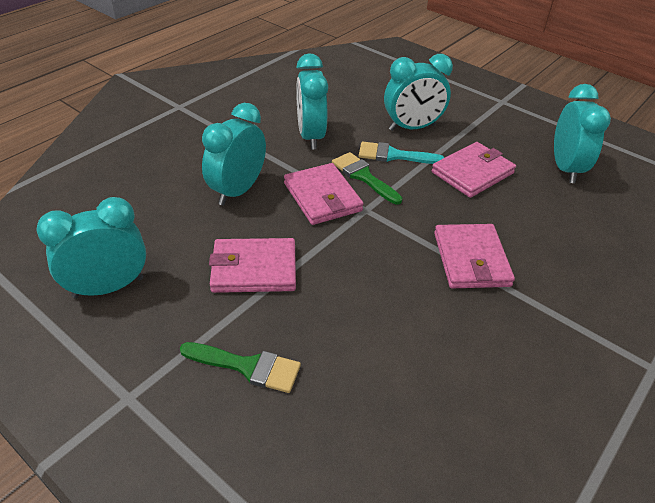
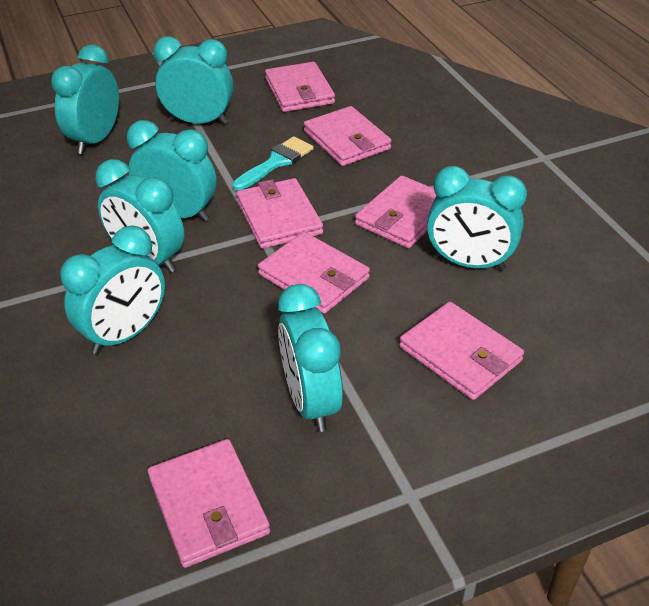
green brush: [180,342,301,393] [332,152,402,204] = 2 -> none = 0
pink wallet: [209,238,296,293] [284,163,364,225] [432,142,516,198] [434,224,515,288] = 4 -> [148,439,270,568] [236,178,323,249] [258,232,370,314] [265,62,335,112] [304,106,392,166] [355,175,437,248] [399,302,524,400] = 7
turquoise clock: [36,197,146,298] [202,103,266,206] [296,53,328,150] [384,54,453,131] [554,84,611,183] = 5 -> [51,45,119,154] [60,226,165,354] [96,159,184,273] [127,120,216,222] [153,36,233,124] [278,284,343,432] [427,166,527,271] = 7

